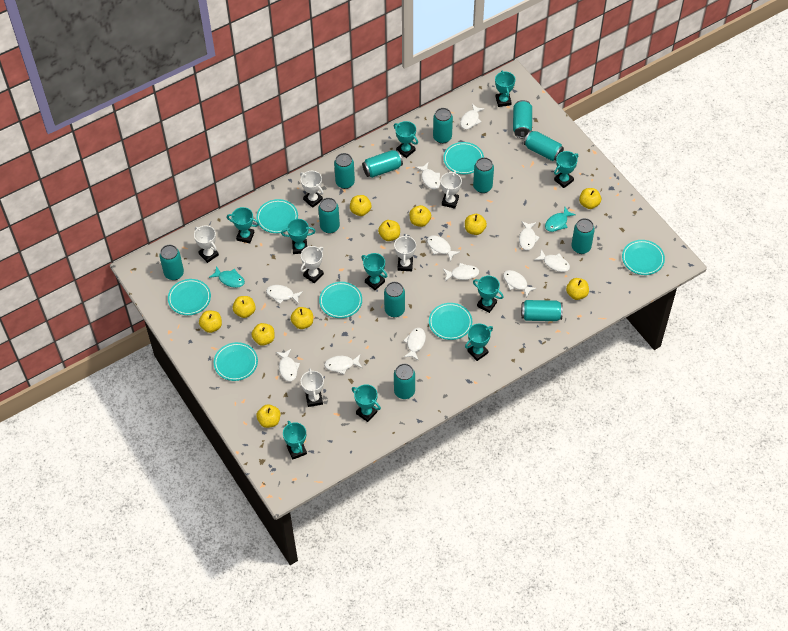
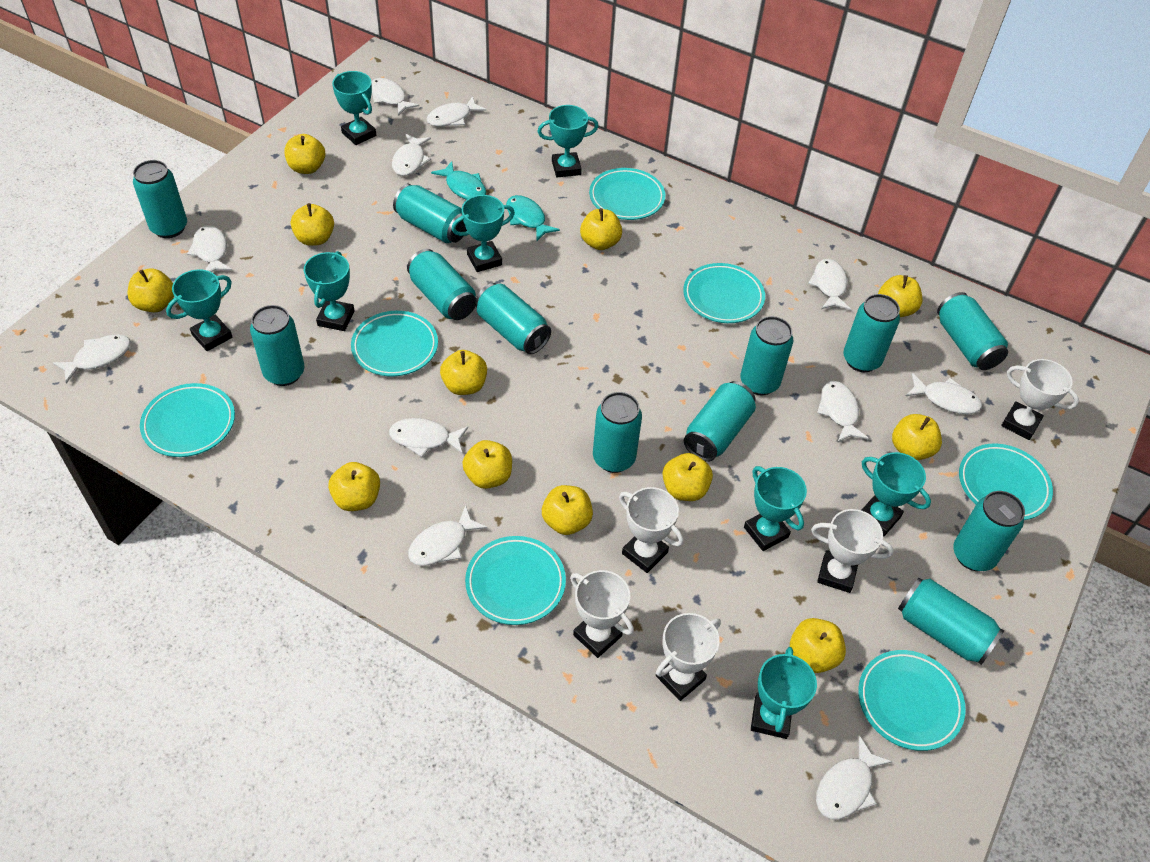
turquoise trophy: [227,207,259,243] [281,219,316,254] [283,421,307,460] [352,384,381,422] [361,253,387,290] [394,121,418,158] [465,323,493,361] [473,276,504,313] [495,71,515,107] [554,151,578,188] = 10 -> [166,269,232,351] [304,251,354,331] [332,71,376,145] [451,195,515,272] [537,105,599,177] [744,466,807,551] [751,647,817,739] [862,452,931,536] = 8
white trophy: [194,226,219,263] [300,171,323,208] [300,246,324,283] [301,368,324,407] [394,234,416,271] [440,171,462,209] = 6 -> [570,570,634,658] [619,487,684,573] [656,613,721,701] [811,509,894,593] [1001,359,1079,440] = 5
yellow apple: [199,310,222,333] [233,296,256,318] [252,323,275,346] [257,404,280,428] [290,307,313,329] [350,195,372,216] [378,220,400,241] [409,205,431,227] [465,214,487,235] [566,278,589,300] [579,188,601,209] = 11 -> [128,268,174,312] [284,134,325,174] [291,203,334,246] [328,462,380,511] [440,350,487,395] [462,440,512,489] [542,485,593,535] [580,208,622,250] [662,453,713,501] [790,618,846,673] [878,275,922,317] [892,414,942,460] = 12

